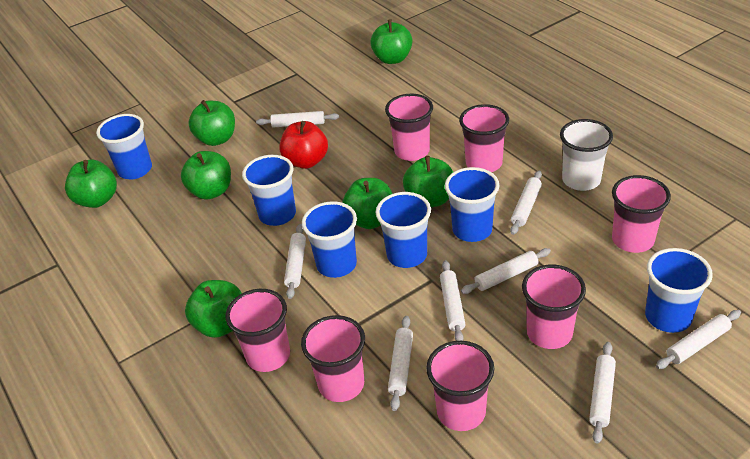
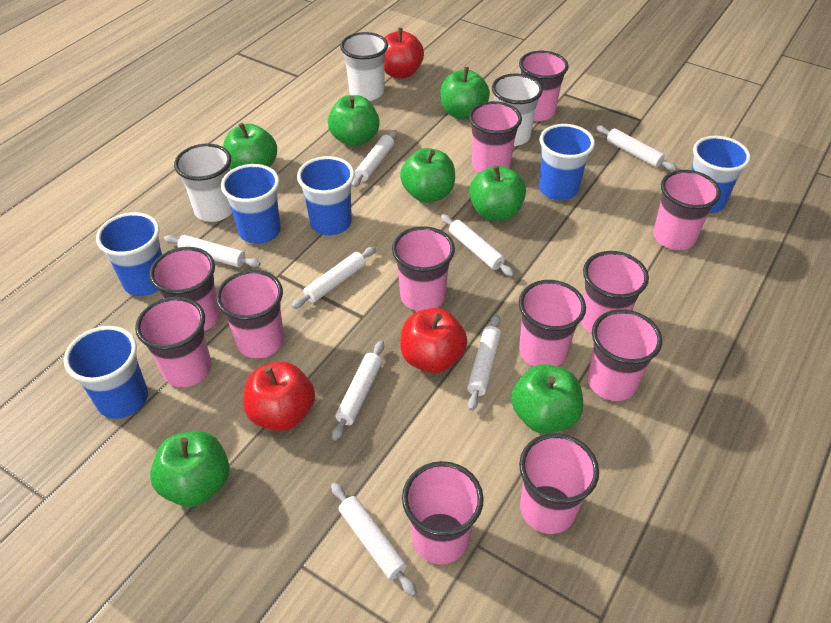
pink cup: [226,289,290,372] [301,315,365,402] [385,94,433,161] [426,341,494,431] [459,104,509,172] [522,265,586,349] [612,175,671,253] = 7 -> [135,296,212,387] [149,247,220,331] [216,270,284,358] [392,226,455,311] [402,461,484,564] [469,101,522,173] [519,51,569,121] [519,280,586,367] [519,433,599,534] [581,251,649,334] [588,309,662,401] [653,170,721,250] = 12
red apple: [279,121,328,169] = 1 -> [243,361,315,431] [384,28,424,78] [400,308,468,373] = 3
white cup: [560,119,613,191] = 1 -> [174,143,232,222] [340,32,388,101] [492,73,543,146] = 3

